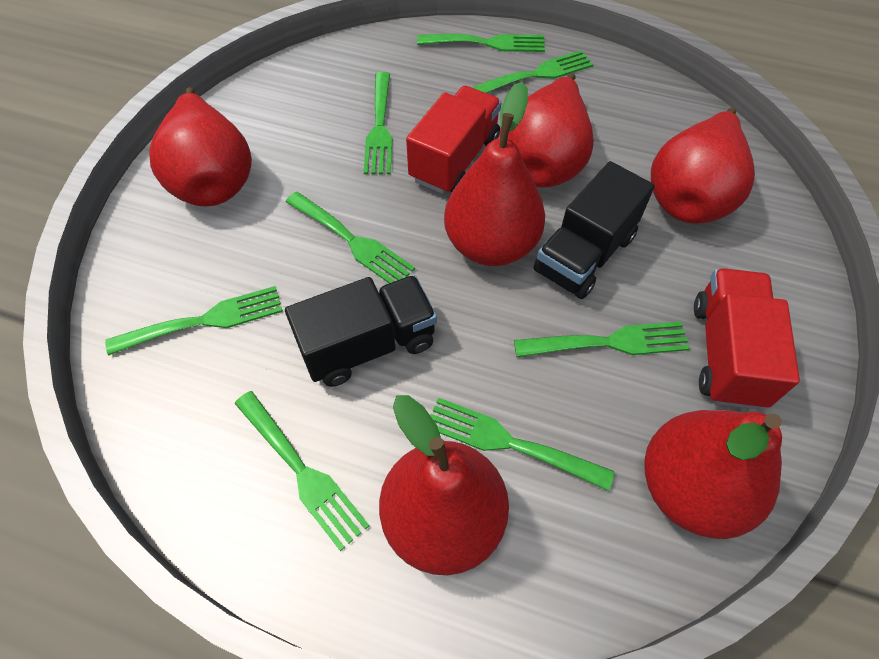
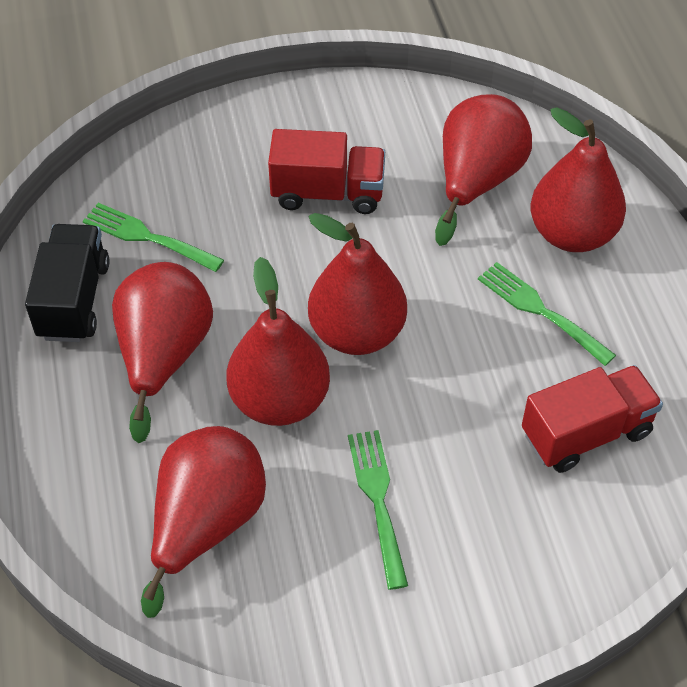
black truck: [285,275,437,387] [534,161,655,299] = 2 -> [25,224,109,342] = 1
green fork: [105,286,283,356] [234,391,370,551] [286,192,415,283] [364,72,392,174] [417,34,545,52] [430,397,615,491] [471,50,594,93] [514,321,690,357] = 8 -> [83,203,224,272] [348,430,408,590] [478,262,616,366] = 3

